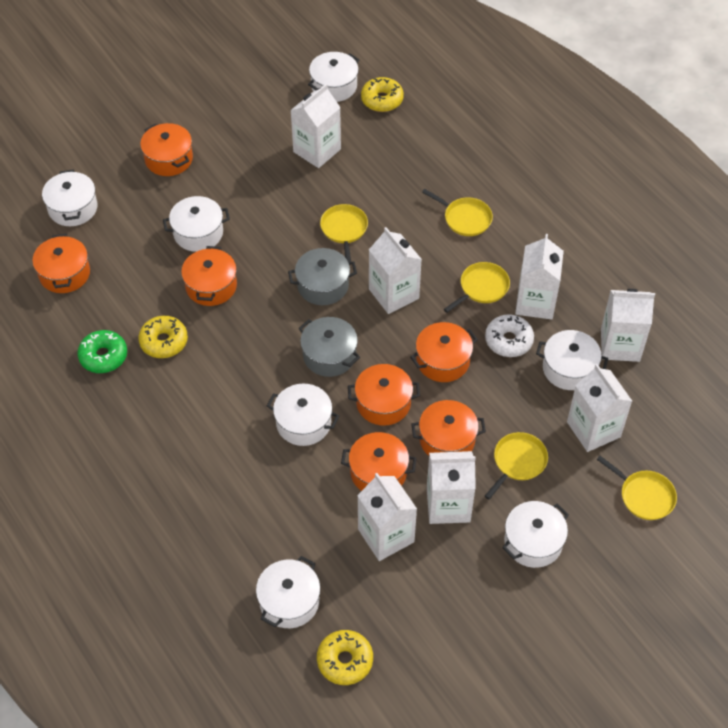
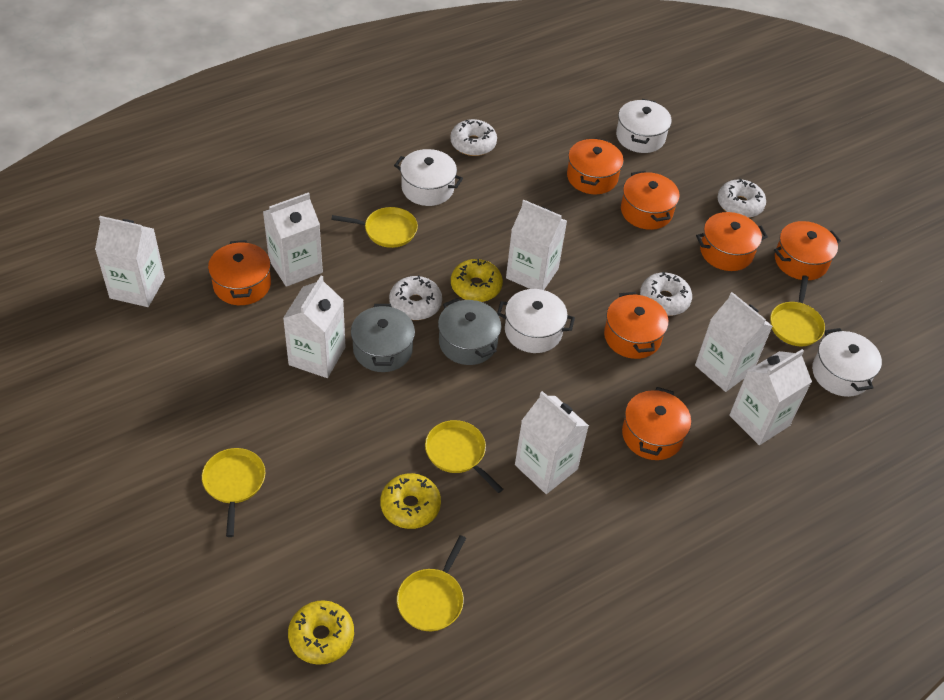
green donut: [77,330,127,373] = 1 -> none = 0
white donut: [485,314,534,357] = 1 -> [389,275,442,320] [450,119,497,156] [640,272,692,316] [717,178,766,218] = 4
white pot: [42,170,97,226] [163,196,230,252] [256,556,320,628] [267,384,339,446] [308,52,359,102] [502,501,569,568] [536,330,608,390] = 7 -> [394,149,463,206] [497,289,575,353] [616,99,672,153] [812,328,882,397] = 4

